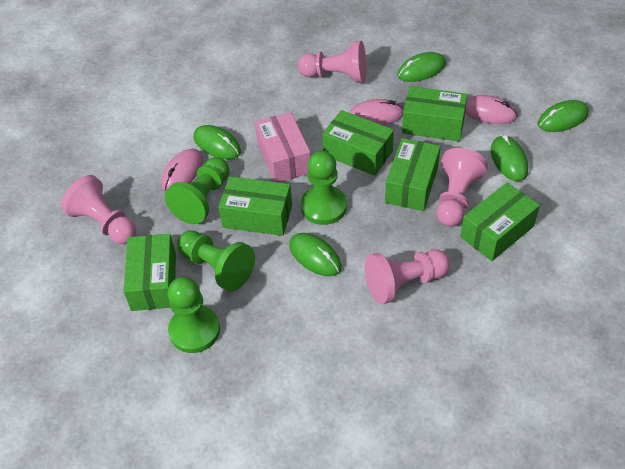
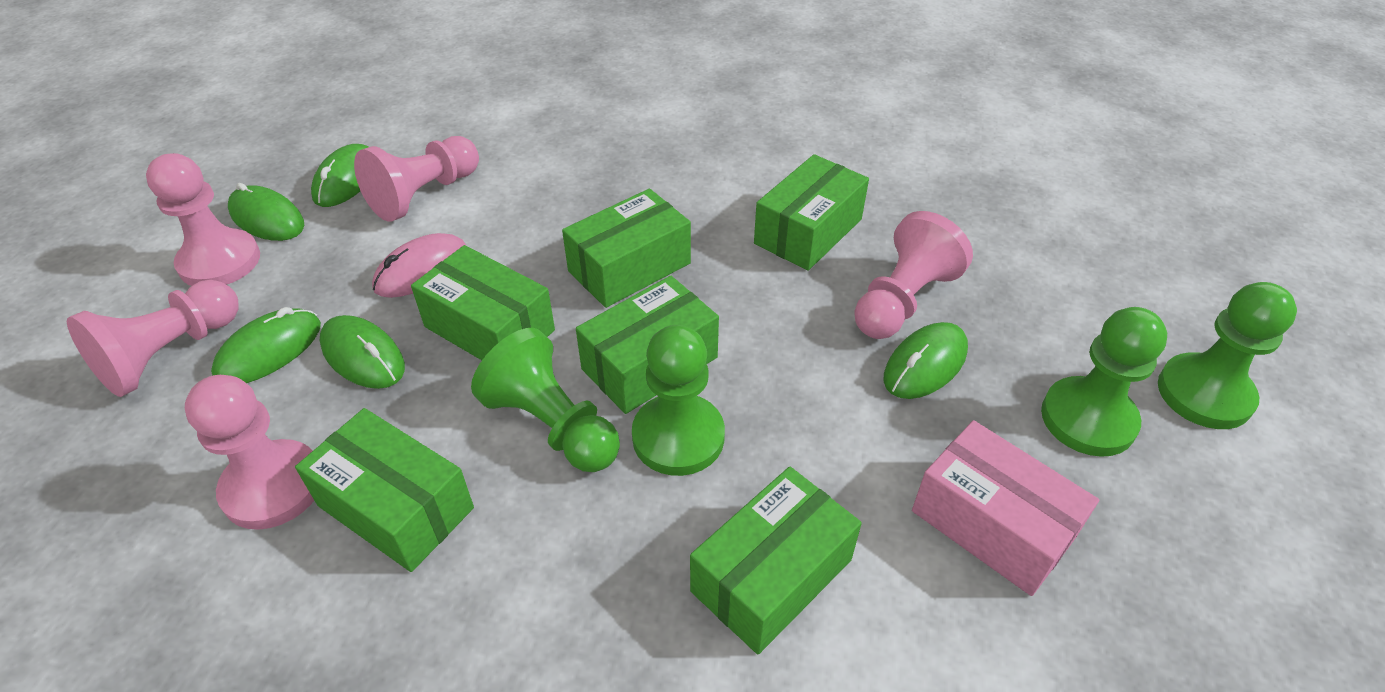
pink mouse: [161,149,203,192] [349,99,404,125] [465,95,518,124] = 3 -> [372,233,466,298] = 1
pink pawn: [61,175,136,244] [298,41,366,83] [365,249,450,304] [436,148,488,227] = 4 -> [67,280,239,397] [146,153,260,286] [185,375,314,530] [354,136,479,222] [854,211,973,339] = 5

